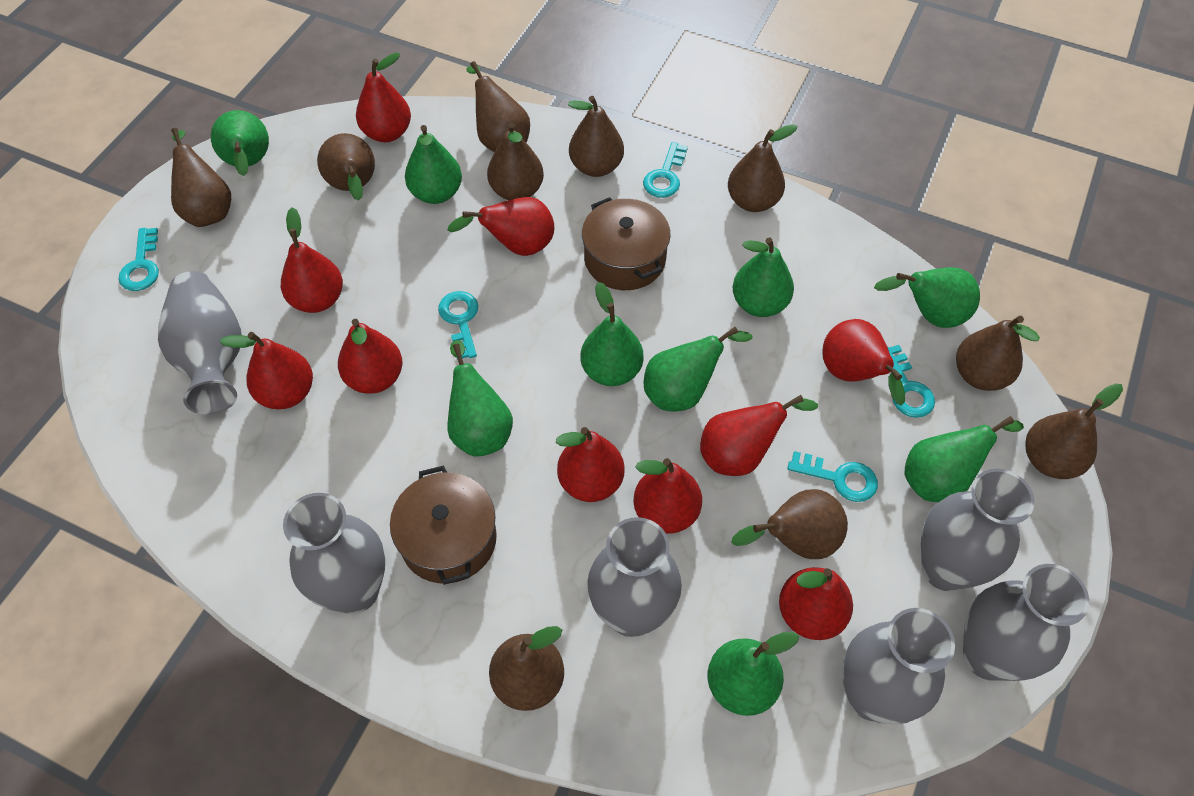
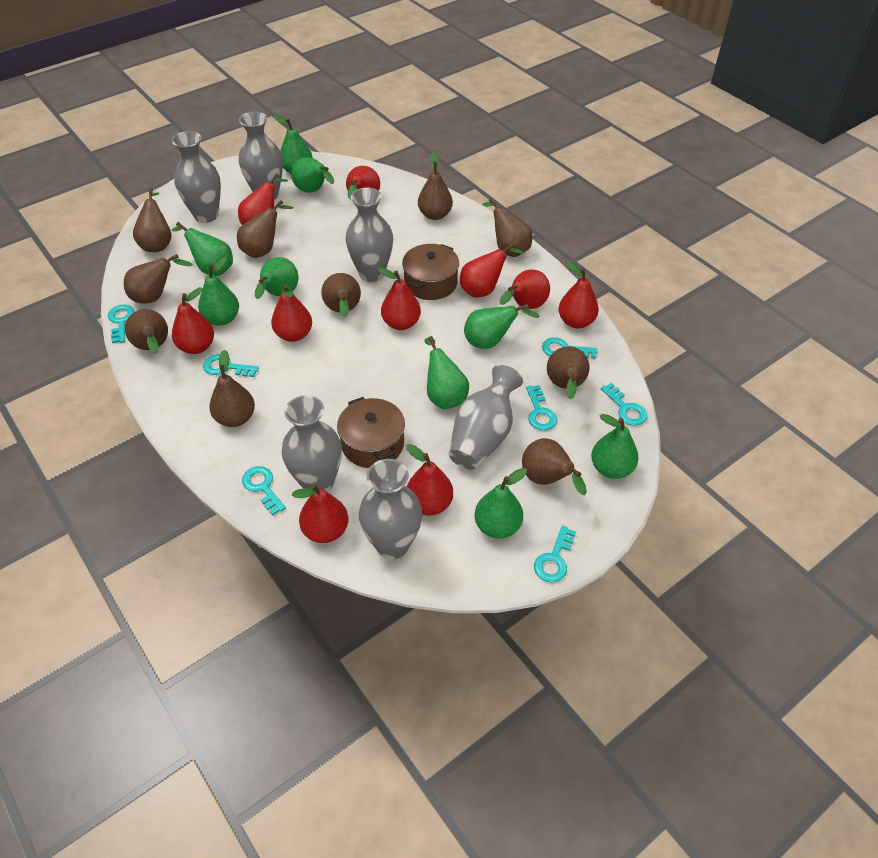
turquoise key: [119,228,159,291] [438,291,478,360] [643,142,688,198] [787,451,878,502] [887,345,935,418] = 5 -> [108,305,135,343] [203,354,259,377] [242,466,286,516] [526,385,557,431] [534,526,576,583] [542,337,597,359] [601,383,647,426] = 7

